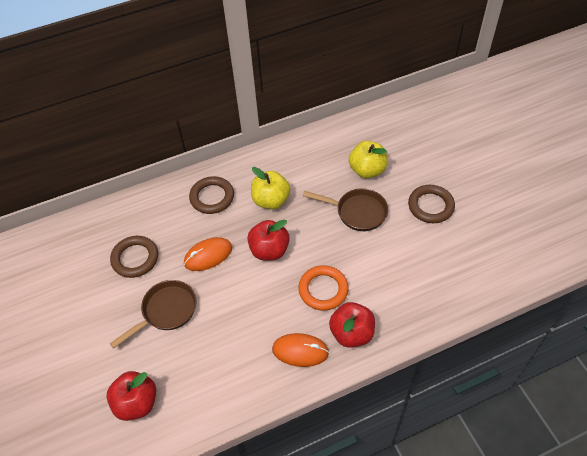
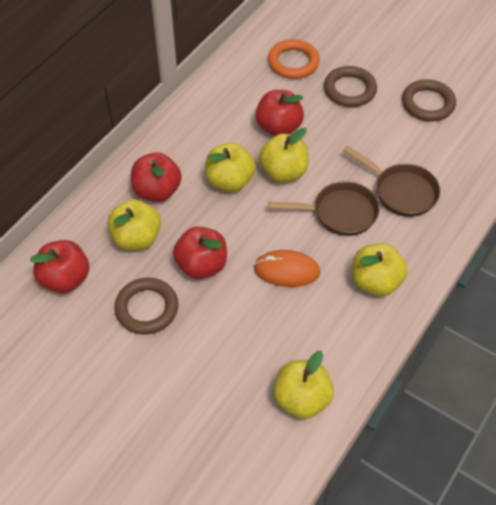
orange mouse: [184,237,232,271] [272,333,329,367] = 2 -> [254,250,320,287] = 1
red apple: [107,371,156,421] [247,220,290,260] [329,302,375,348] = 3 -> [30,240,89,293] [131,152,182,202] [173,226,227,279] [255,90,304,136] = 4
yellow apple: [251,167,290,209] [349,141,387,178] = 2 -> [108,199,161,250] [205,143,256,192] [259,128,309,182] [273,351,334,419] [352,243,407,296] = 5

